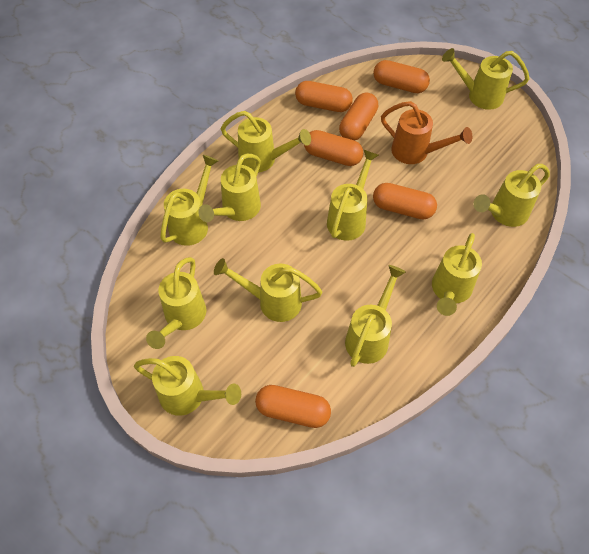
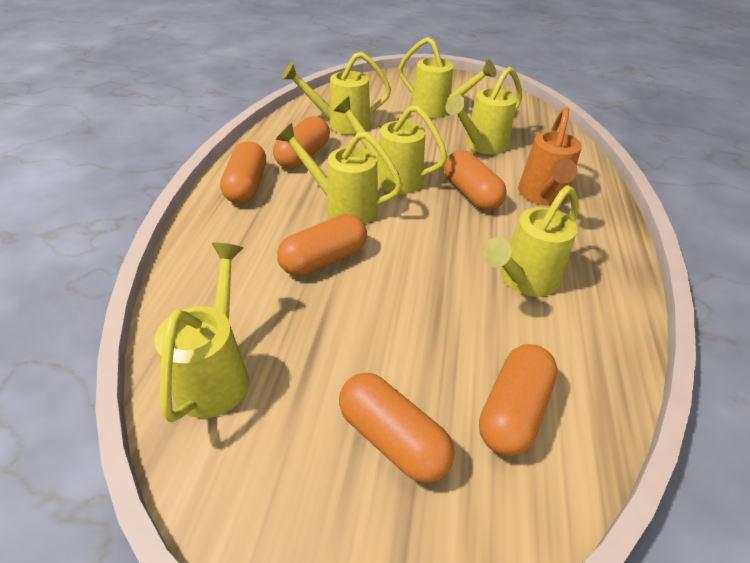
yellow watering can: [134,356,241,416] [146,257,206,349] [160,155,219,246] [198,154,261,222] [214,258,322,322] [221,111,311,173] [327,149,379,241] [345,265,406,367] [432,233,482,316] [442,48,529,110] [474,164,550,227] = 11 -> [154,243,249,422] [276,123,402,224] [282,52,391,135] [334,97,448,194] [398,37,497,118] [446,67,522,154] [482,185,579,297] = 7

